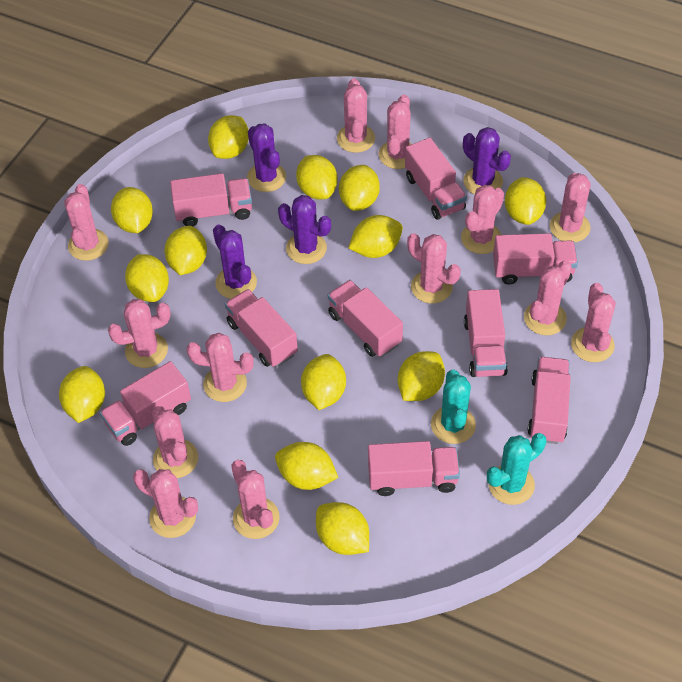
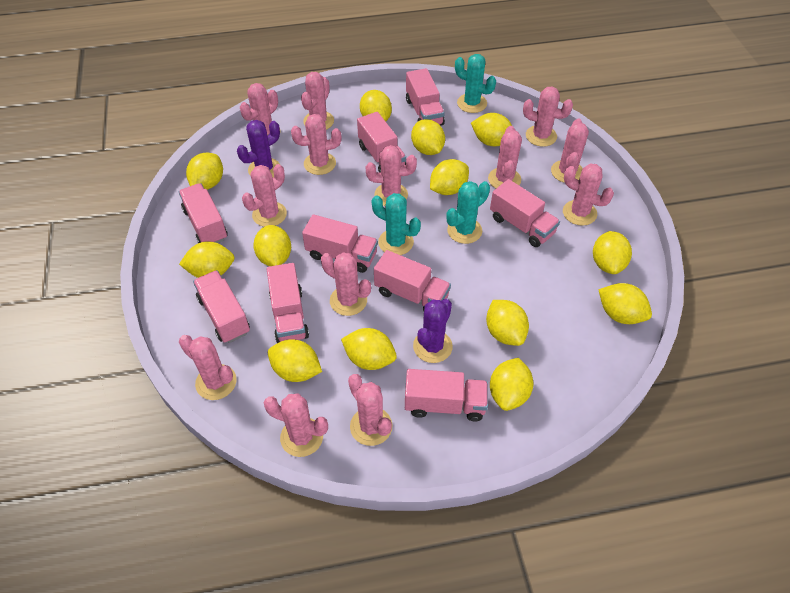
purple cactus: [213,224,257,299] [247,123,286,192] [278,195,331,264] [463,127,511,194] = 4 -> [237,120,280,178] [413,299,453,363] = 2
turquoise cactus: [431,370,476,444] [487,433,546,505] = 2 -> [371,193,421,255] [446,181,490,244] [455,54,496,113] = 3

